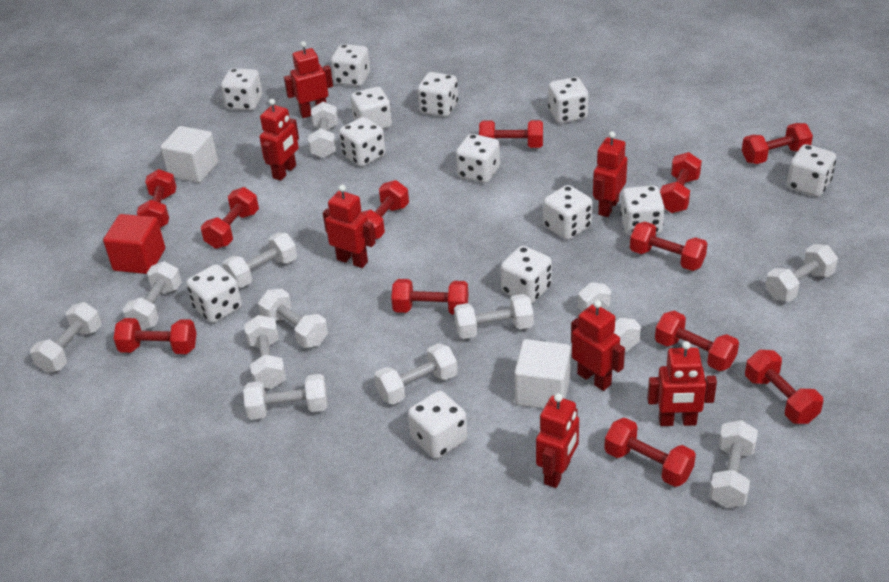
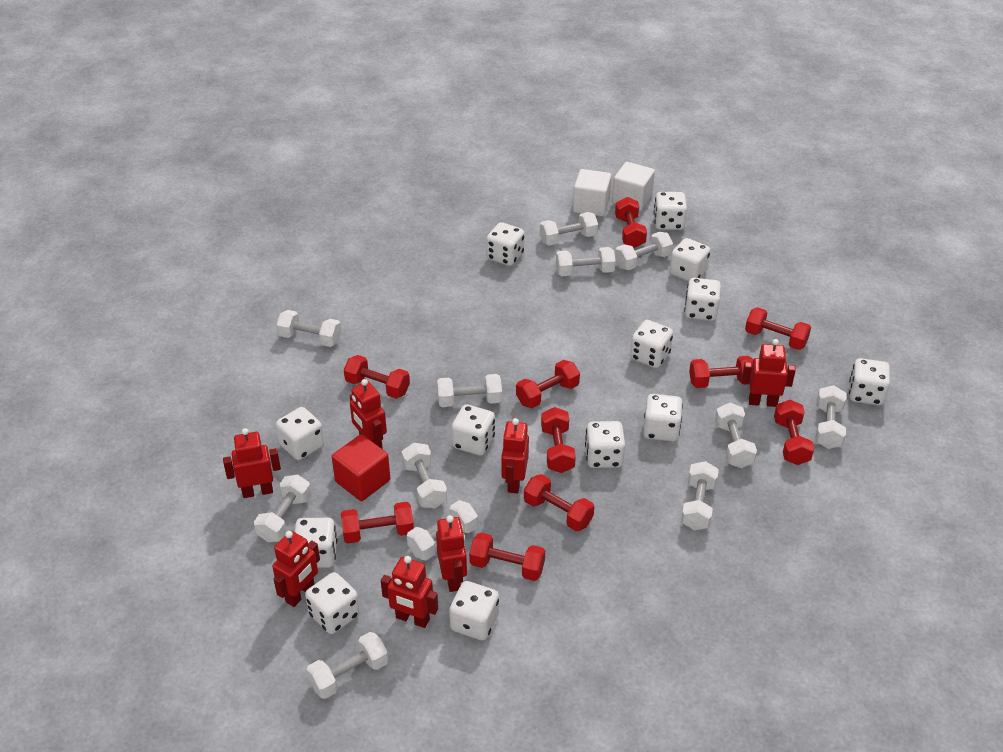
red dumbbell: [114,318,197,354] [137,169,176,228] [201,187,259,249] [361,180,409,239] [391,279,468,314] [479,120,543,148] [604,418,696,487] [630,222,707,271] [655,311,739,371] [660,152,702,213] [742,123,813,164] [745,350,823,424] = 12 -> [341,502,414,543] [344,355,410,399] [469,533,545,581] [516,360,580,408] [524,474,594,531] [541,407,576,473] [615,197,647,248] [689,356,753,388] [745,307,811,350] [774,400,814,465] = 10

